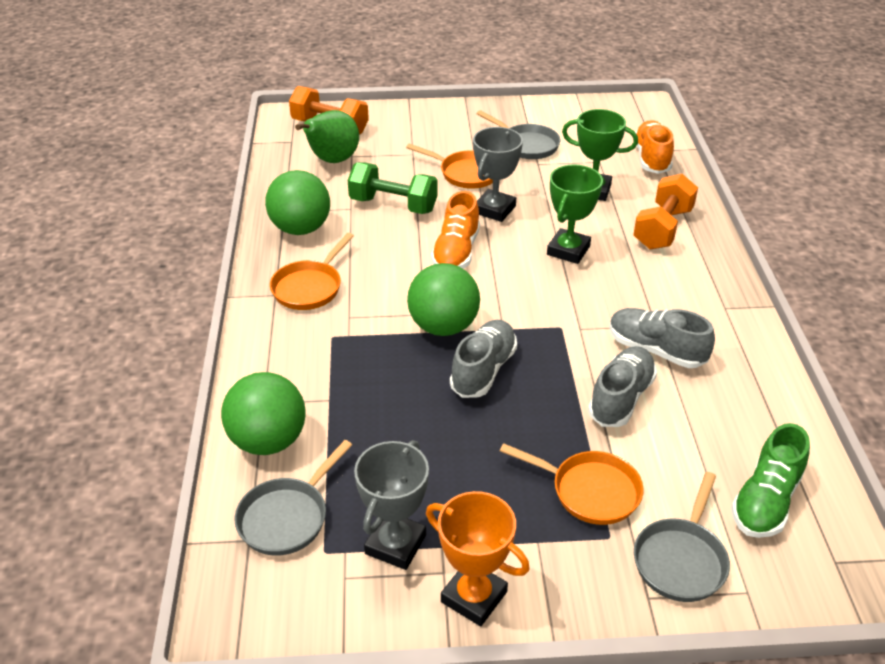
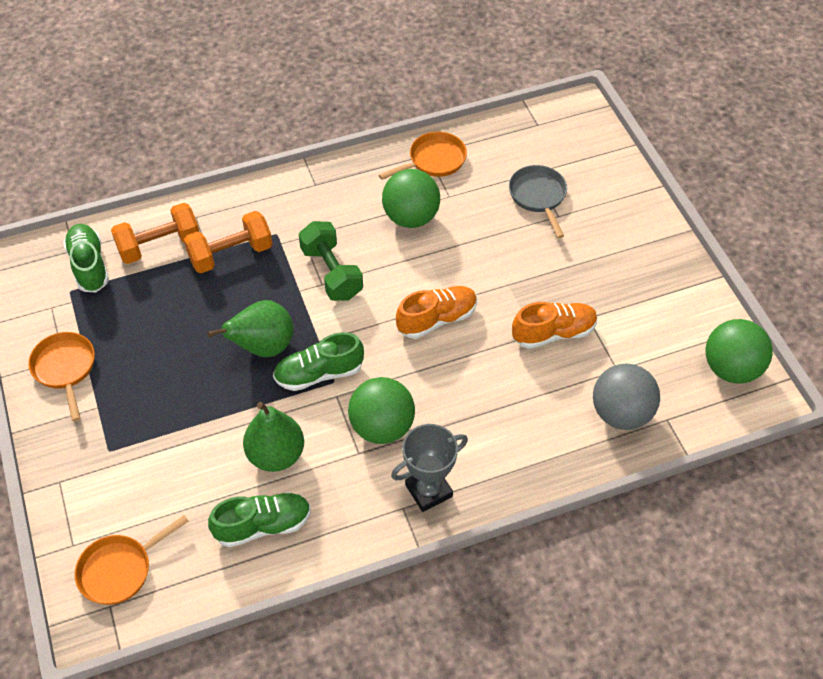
green pear: [295,110,359,163] = 1 -> [208,300,294,357] [243,402,304,472] = 2
green shoe: [731,423,810,538] = 1 -> [63,224,109,292] [208,492,311,547] [273,332,364,391] = 3
green trophy: [547,164,603,264] [562,109,638,201] = 2 -> none = 0
grey ball: none = 0 -> [593,364,660,430] = 1
grey pan: [235,440,352,556] [477,110,560,159] [634,472,730,602] = 3 -> [509,165,567,238] = 1
grey shoe: [450,320,517,398] [588,346,657,427] [609,308,715,368] = 3 -> none = 0
grey trophy: [354,440,429,570] [473,127,523,222] = 2 -> [391,424,468,512] = 1
orange trophy: [426,491,530,626] = 1 -> none = 0

